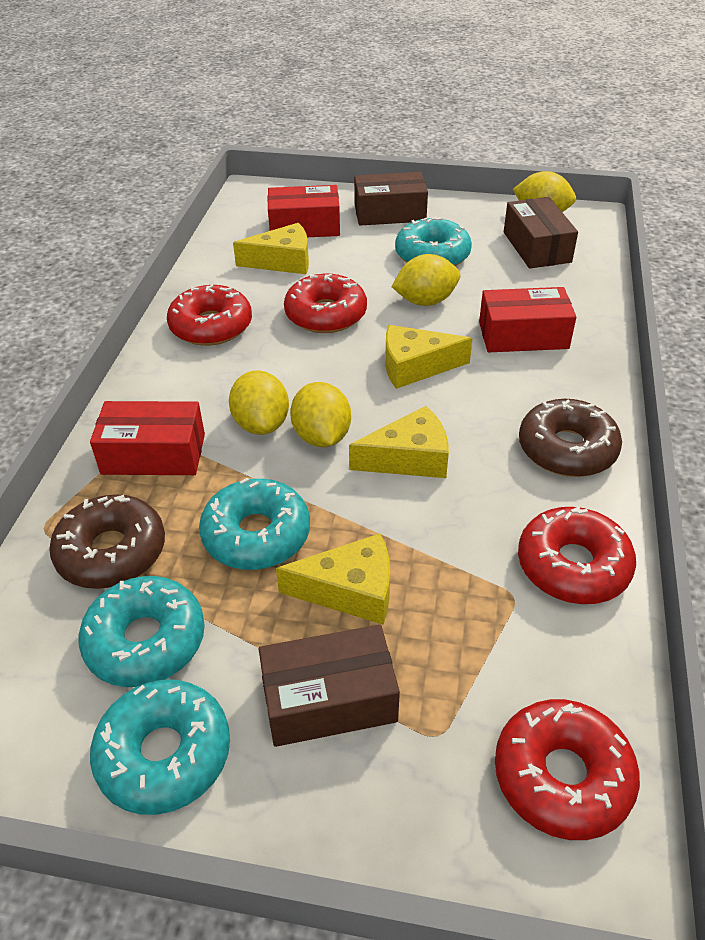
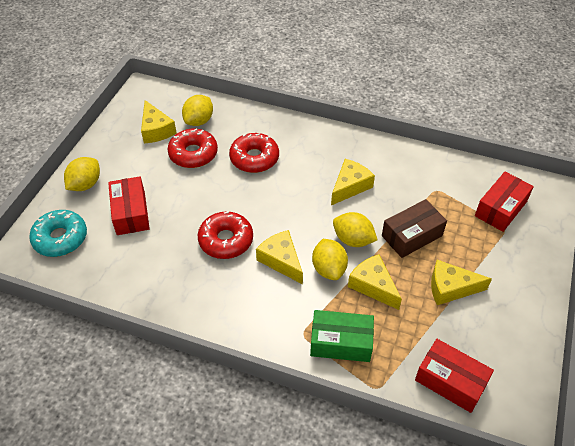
brown box: [259,625,400,747] [354,172,428,226] [504,197,578,269] = 3 -> [382,199,447,258] = 1
brown donut: [49,494,165,589] [519,399,622,477] = 2 -> none = 0
green box: none = 0 -> [310,310,374,362] = 1
red donut: [167,285,252,346] [284,273,367,333] [495,699,640,840] [518,506,636,604] = 4 -> [167,128,218,168] [198,211,253,259] [229,133,279,173] = 3
turquoise donut: [79,576,205,687] [90,679,230,815] [199,478,310,570] [395,216,472,266] = 4 -> [29,210,87,257] = 1
yellow cheese: [233,223,309,274] [276,533,390,625] [349,406,449,478] [385,325,473,389] = 4 -> [141,100,177,143] [256,230,303,284] [331,159,375,205] [348,254,402,310] [431,260,492,305] = 5

